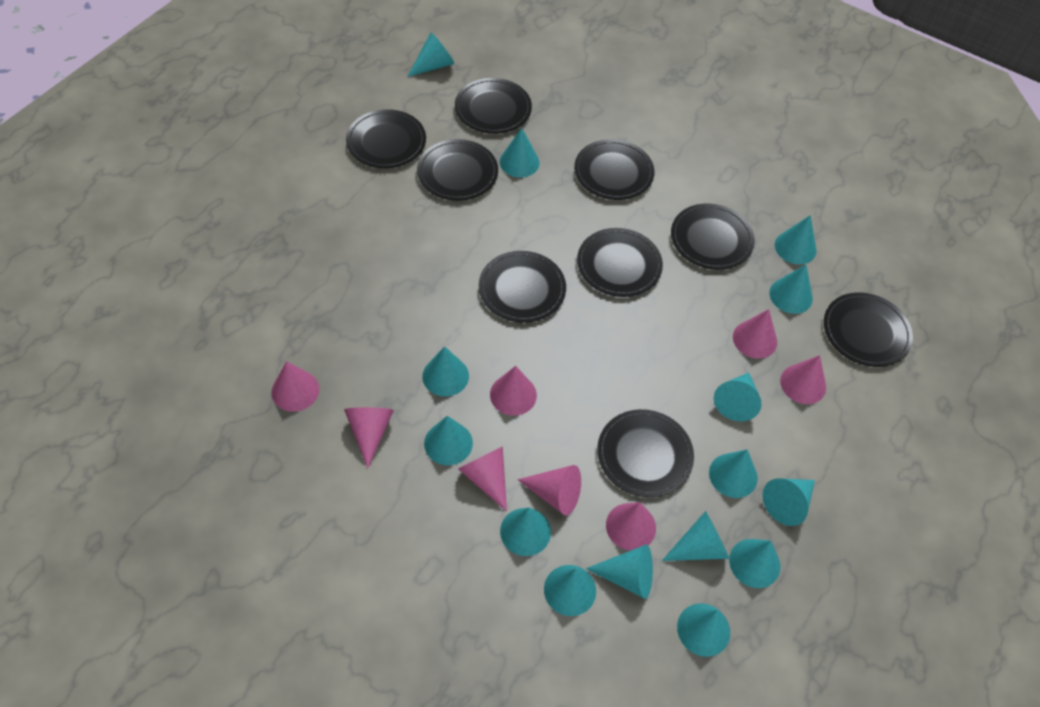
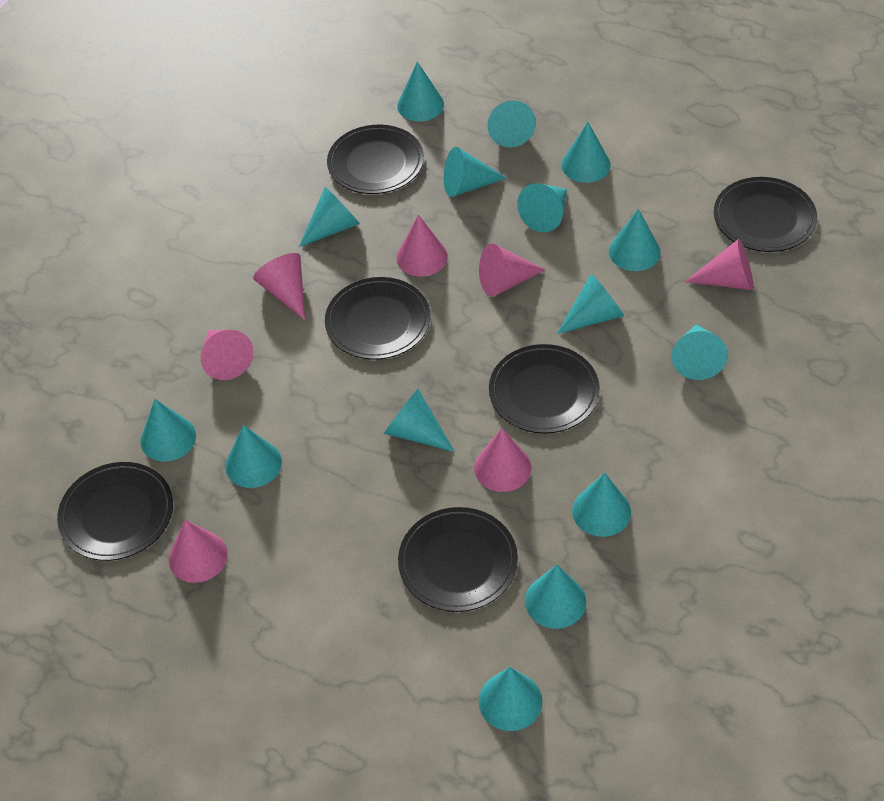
black plate: [346,109,426,168] [417,139,498,201] [455,78,532,134] [479,251,566,323] [574,139,655,200] [577,228,663,297] [597,409,694,497] [671,203,755,270] [824,292,913,367] = 9 -> [57,462,173,561] [325,277,430,360] [327,125,424,194] [398,507,518,612] [489,344,600,434] [714,177,817,252] = 6
pink cone: [271,361,319,412] [344,407,394,469] [458,446,507,511] [490,366,537,416] [517,465,581,515] [606,502,656,550] [733,309,777,359] [780,355,826,404] = 8 -> [169,519,228,583] [200,330,254,380] [253,253,305,320] [396,215,448,277] [474,428,532,492] [479,243,545,297] [685,239,754,290] = 7

